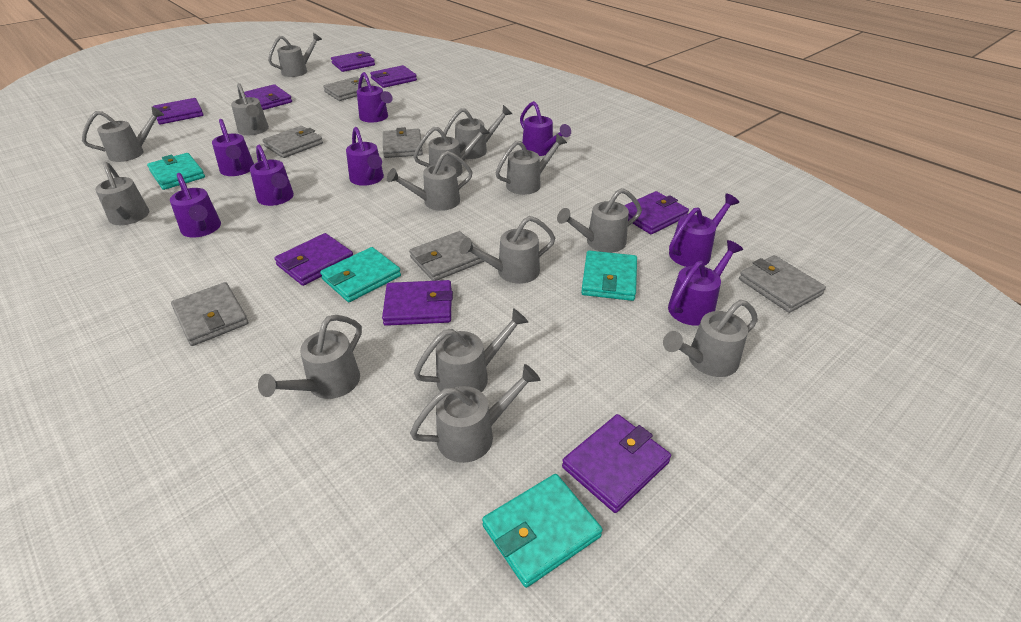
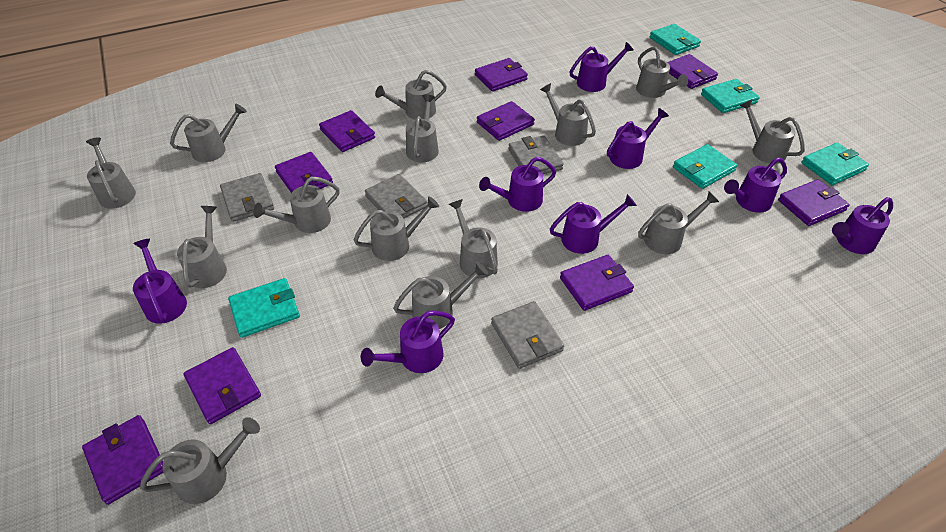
grey wallet: [171,282,248,346] [263,126,323,158] [323,77,372,101] [383,127,423,158] [409,231,484,281] [739,255,826,313] = 6 -> [220,173,274,222] [365,174,427,219] [491,301,564,369] [508,135,564,174] = 4
purple wallet: [152,98,203,124] [244,84,292,110] [274,233,353,286] [331,51,375,72] [370,65,417,88] [382,280,453,326] [562,414,671,513] [624,191,689,234] = 8 -> [82,415,163,505] [183,347,261,424] [275,152,333,193] [319,110,375,152] [475,58,528,92] [477,101,535,141] [560,255,634,311] [667,54,718,89] [778,179,850,226] = 9
turquoise wallet: [147,153,205,190] [320,247,401,302] [482,474,603,588] [581,251,637,301] = 4 -> [228,278,300,338] [650,24,701,55] [673,144,737,189] [701,79,760,113] [801,142,869,186] = 5

